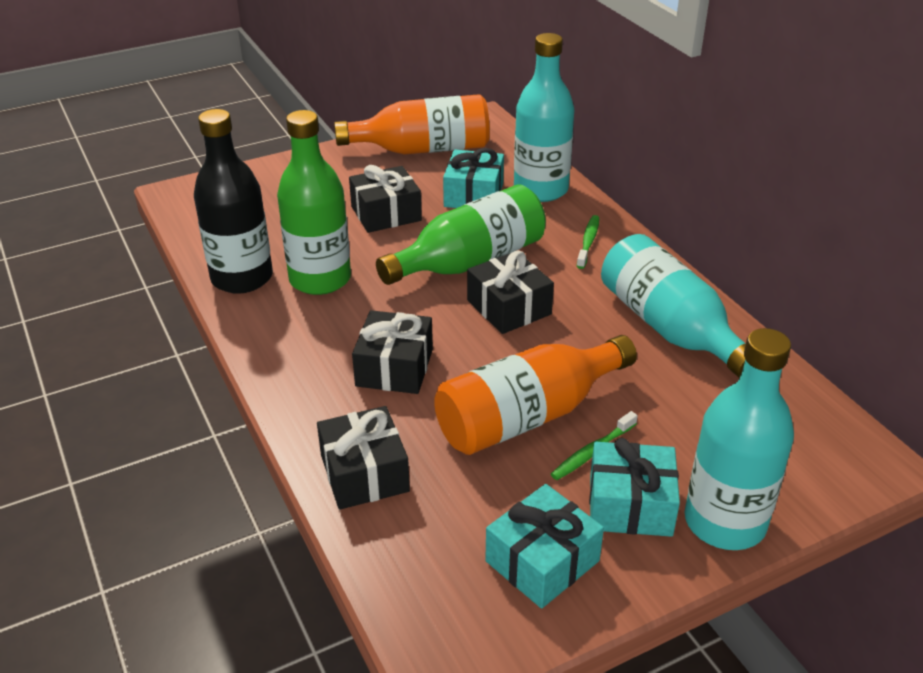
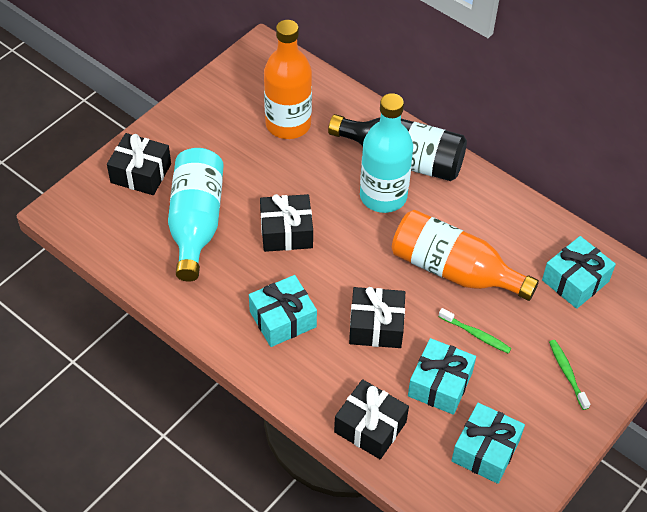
green bottle: [277,110,351,295] [376,184,546,285] = 2 -> none = 0
turquoise bottle: [514,33,574,202] [601,234,746,378] [685,328,794,550] = 3 -> [168,148,224,282] [360,93,413,213] = 2
turquoise gift: [443,148,504,208] [485,484,604,608] [589,438,680,537] = 3 -> [249,275,317,347] [408,338,476,415] [451,403,525,484] [542,236,616,309] = 4

